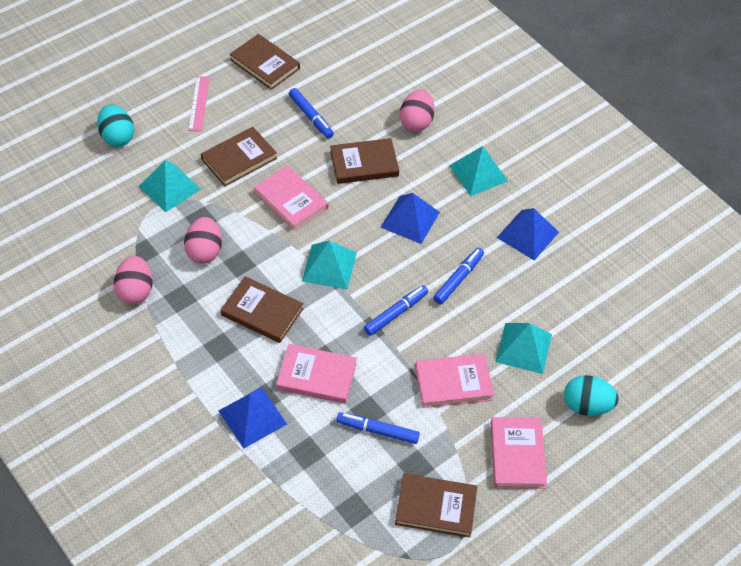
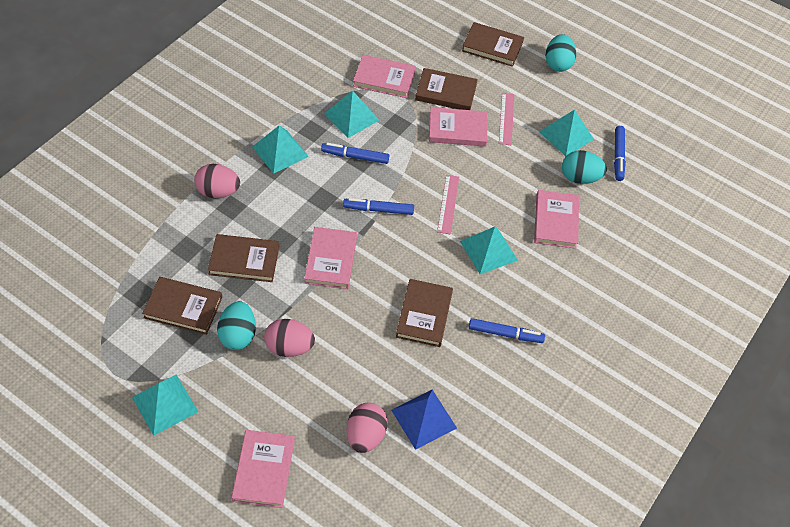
blue pyramid: [219,387,287,449] [380,193,440,244] [497,208,559,261] = 3 -> [391,390,457,450] = 1
pink book: [254,165,328,231] [276,344,357,404] [415,354,494,408] [491,417,547,489] = 4 -> [231,430,295,508] [304,227,357,289] [353,55,416,98] [429,107,487,146] [534,190,579,249] = 5
pink ruler: [188,76,210,131] = 1 -> [437,175,459,234] [499,93,514,145] = 2
turquoise egg: [97,105,134,147] [564,375,619,416] = 2 -> [217,301,256,350] [545,34,576,72] [562,150,607,184] = 3
turquoise pyramid: [139,160,201,212] [302,240,357,290] [449,146,508,196] [495,323,552,374] = 4 -> [132,375,198,436] [252,125,309,174] [324,90,379,138] [460,227,518,274] [539,110,594,157] = 5

